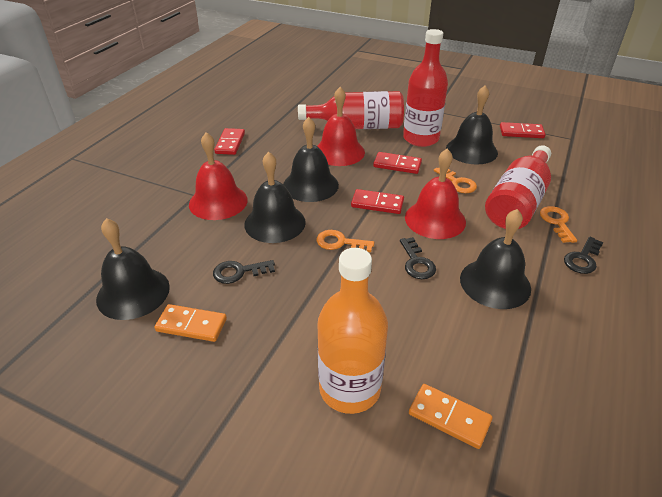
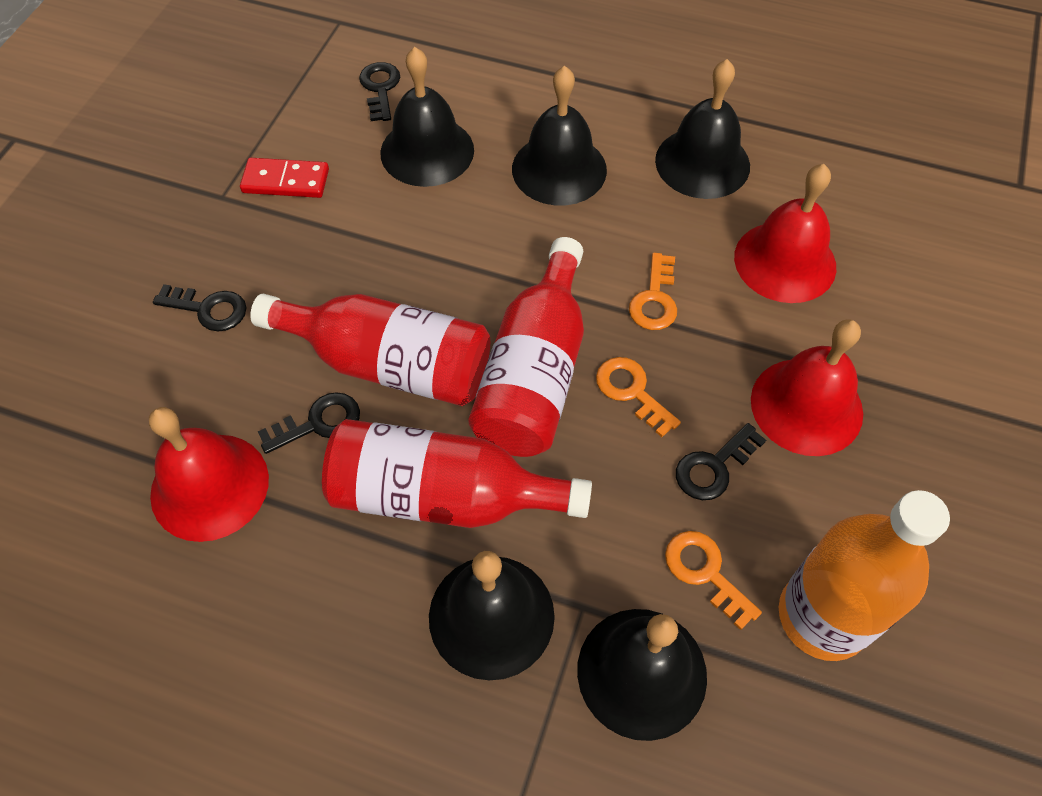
black key: [213,260,275,284] [400,237,436,279] [564,237,604,274] = 3 -> [153,284,247,332] [258,392,360,454] [359,62,400,121] [676,423,766,500] = 4
orange domino: [154,304,227,342] [409,384,493,449] = 2 -> none = 0
red domino: [214,128,245,155] [351,189,404,214] [373,152,422,174] [500,122,546,138] = 4 -> [240,158,329,198] = 1

